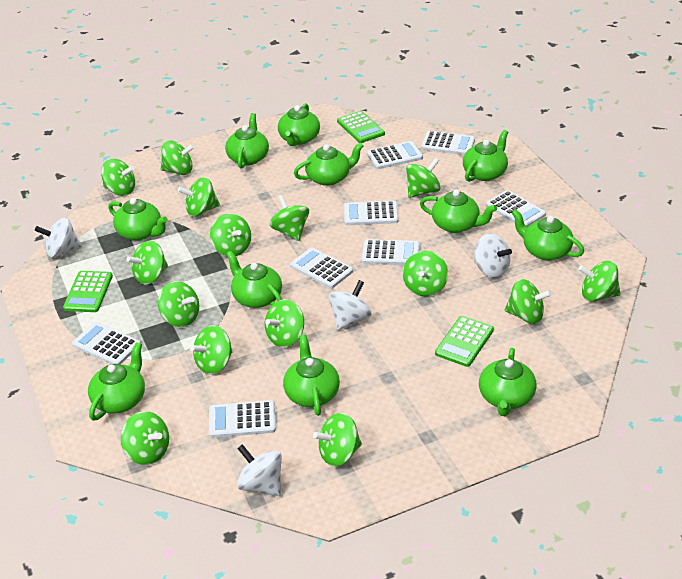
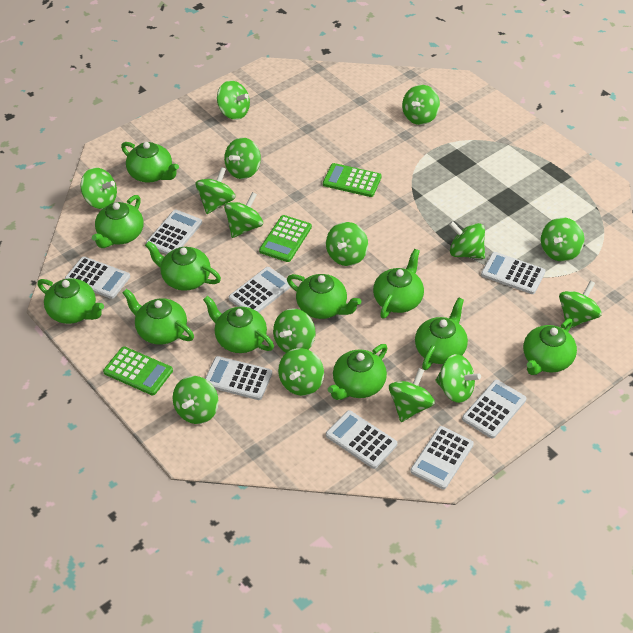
white spinning top: [35,217,82,258] [237,444,282,496] [329,280,372,330] [474,233,512,278] = 4 -> none = 0

